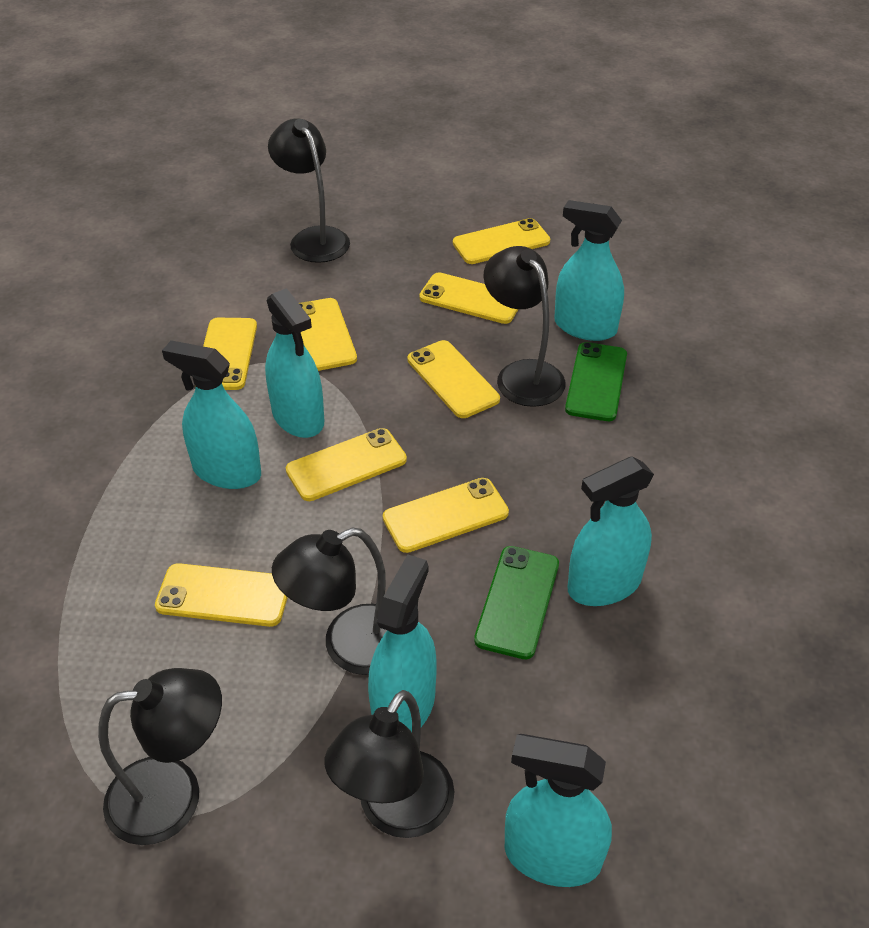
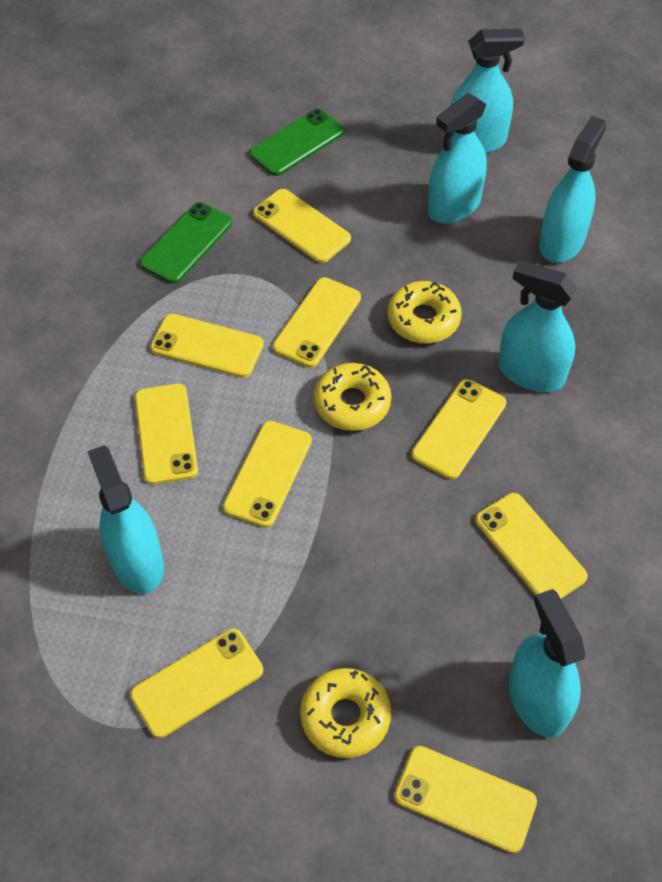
black lamp: [98,668,222,845] [268,119,350,263] [272,528,387,675] [324,690,454,838] [484,246,566,407] = 5 -> none = 0
yellow donut: none = 0 -> [300,668,391,758] [314,363,391,431] [388,281,462,344] = 3
yellow phone: [155,563,288,627] [203,318,257,390] [286,428,407,501] [299,298,357,371] [383,478,509,553] [408,340,500,418] [419,272,519,324] [453,218,550,264] = 8 -> [130,629,263,738] [135,384,198,485] [150,314,264,378] [223,421,312,528] [253,189,351,263] [273,277,361,368] [394,746,537,853] [411,379,506,479] [475,493,588,599] = 9

